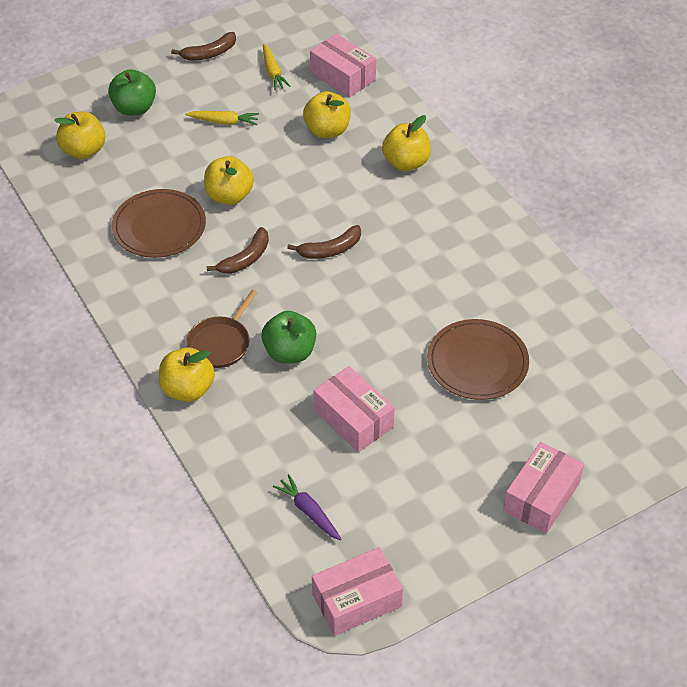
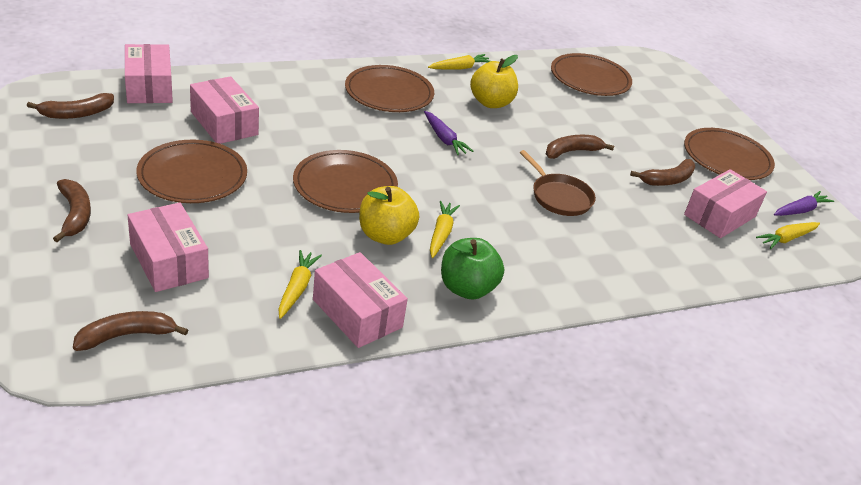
brown banana: [171,32,236,61] [207,227,269,274] [287,225,361,259] = 3 -> [27,93,114,119] [53,179,91,242] [73,311,188,351] [546,135,614,159] [630,159,695,186] = 5
brown plate: [112,189,206,258] [427,319,529,400] = 2 -> [137,140,247,203] [293,150,398,213] [345,65,434,112] [551,53,632,96] [684,128,775,180] = 5
green apple: [108,69,156,116] [261,311,316,364] = 2 -> [441,238,504,299] = 1
pink box: [310,33,376,98] [312,547,403,636] [314,366,395,452] [503,442,584,534] = 4 -> [125,44,173,103] [128,202,209,292] [190,76,259,144] [313,252,408,348] [684,169,767,238] = 5
purple carrot: [273,474,342,541] = 1 -> [424,111,473,155] [774,191,834,216] = 2
yellow apple: [54,112,106,159] [159,347,215,402] [204,156,254,205] [303,91,351,138] [382,115,431,171] = 5 -> [359,186,419,245] [470,55,518,108] = 2
yellow carrot: [185,111,259,125] [263,44,291,90] = 2 -> [278,250,322,319] [428,54,490,70] [430,201,460,258] [756,222,820,249] = 4

